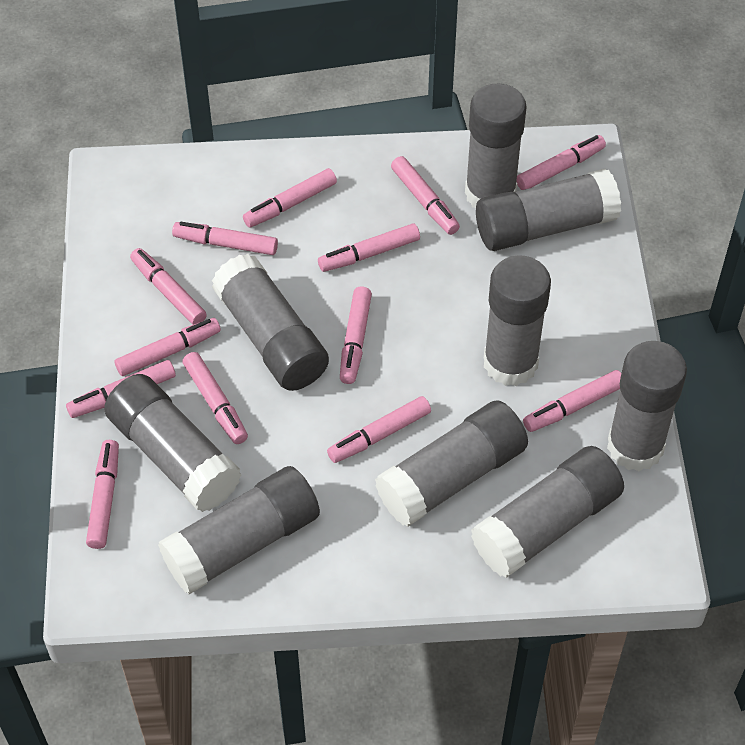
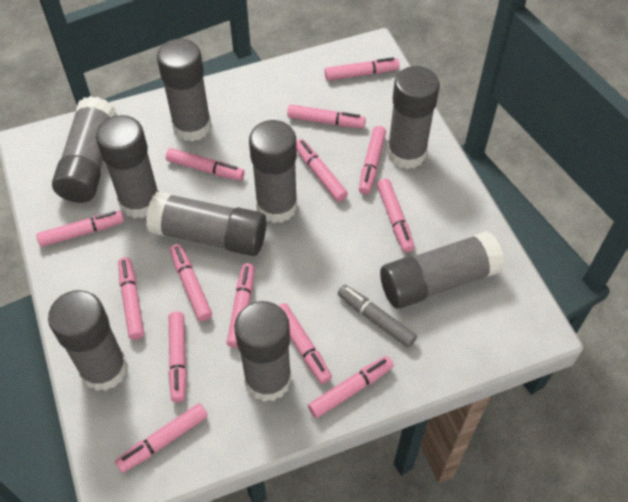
grey marker: none = 0 -> [338,285,417,348] = 1
pink marker: [66,360,176,418] [86,440,119,549] [114,318,221,376] [130,248,207,325] [172,222,278,255] [183,352,248,444] [243,168,337,228] [318,223,420,272] [327,396,431,463] [340,287,372,384] [391,156,460,235] [516,135,606,190] [523,370,621,432] = 13 -> [36,211,124,247] [115,403,208,473] [118,257,144,340] [166,148,245,181] [168,312,187,402] [170,244,212,321] [226,263,255,348] [278,303,332,384] [287,105,366,128] [296,139,348,202] [308,356,393,418] [325,57,400,81] [359,126,386,194] [377,179,415,253] = 14

